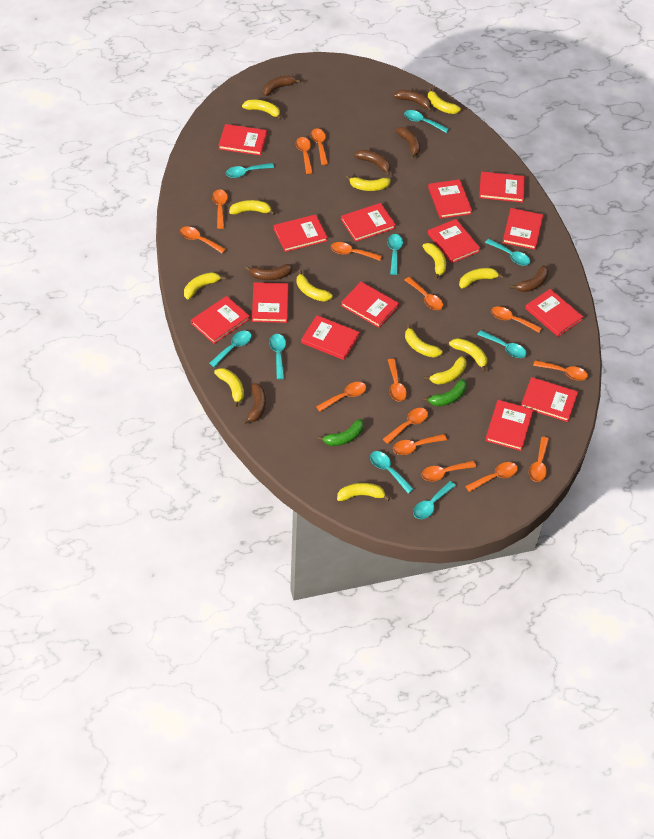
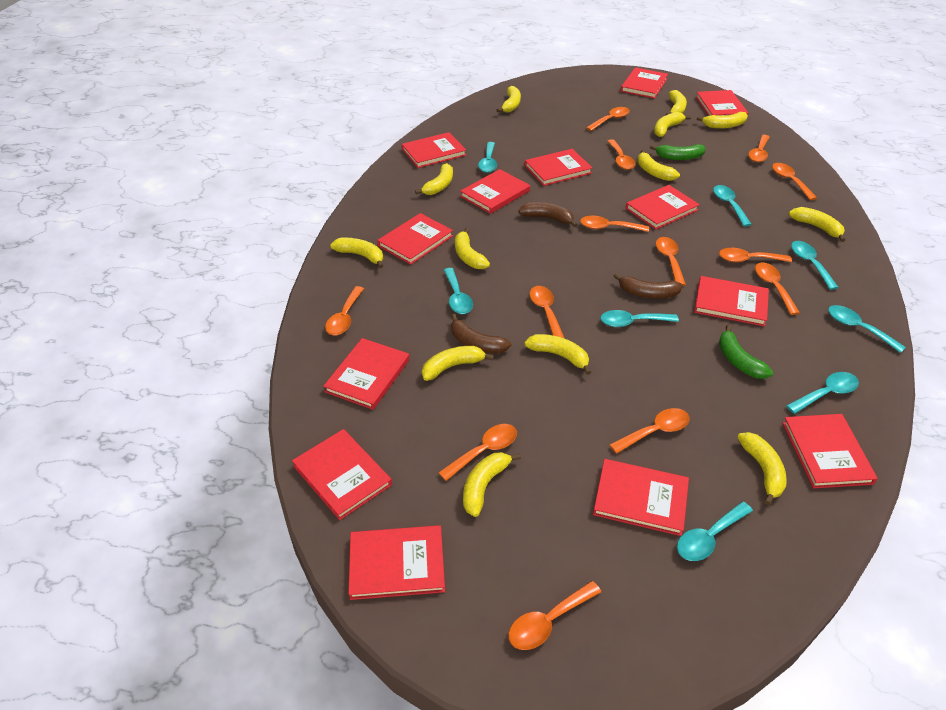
brown banana: [243,383,266,425] [245,264,292,280] [263,75,301,96] [354,150,390,176] [394,90,432,112] [396,127,420,159] [510,265,549,292] = 7 -> [451,314,511,354] [518,202,578,227] [614,273,682,299] = 3
orange spoon: [180,226,226,254] [212,189,228,229] [296,137,313,174] [311,128,328,165] [316,382,366,412] [331,242,382,261] [383,408,428,444] [388,359,407,402] [393,434,447,455] [405,277,443,310] [421,461,476,481] [465,462,518,492] [491,306,541,333] [529,437,549,482] [533,360,588,381] = 15 -> [325,286,364,335] [438,424,517,481] [508,581,601,650] [529,286,564,338] [580,216,649,232] [586,107,630,131] [607,139,636,170] [610,408,690,454] [656,237,686,286] [719,248,792,262] [748,135,769,162] [755,263,800,315] [772,163,817,200] = 13
red book: [191,296,250,344] [218,124,267,156] [252,282,289,323] [274,214,328,252] [301,315,359,360] [341,203,396,242] [341,282,399,328] [428,179,472,219] [428,219,480,263] [479,172,525,203] [485,400,533,451] [502,208,543,250] [521,377,578,422] [525,289,583,337] = 14 -> [292,429,392,520] [323,338,410,410] [348,525,445,600] [377,213,453,265] [402,132,466,168] [460,169,530,214] [525,149,592,186] [593,459,689,536] [621,67,668,99] [626,185,700,230] [694,276,769,326] [696,90,748,116] [782,414,878,488] = 13
turquoise spoon: [209,331,251,367] [226,163,274,178] [269,334,286,379] [370,451,414,493] [387,234,403,275] [404,110,449,133] [413,481,456,519] [477,330,527,358] [485,239,530,266] = 9 -> [444,268,473,314] [478,142,497,173] [601,310,679,327] [677,502,753,561] [713,185,752,226] [786,372,859,414] [791,241,839,290] [828,305,906,353] = 8

